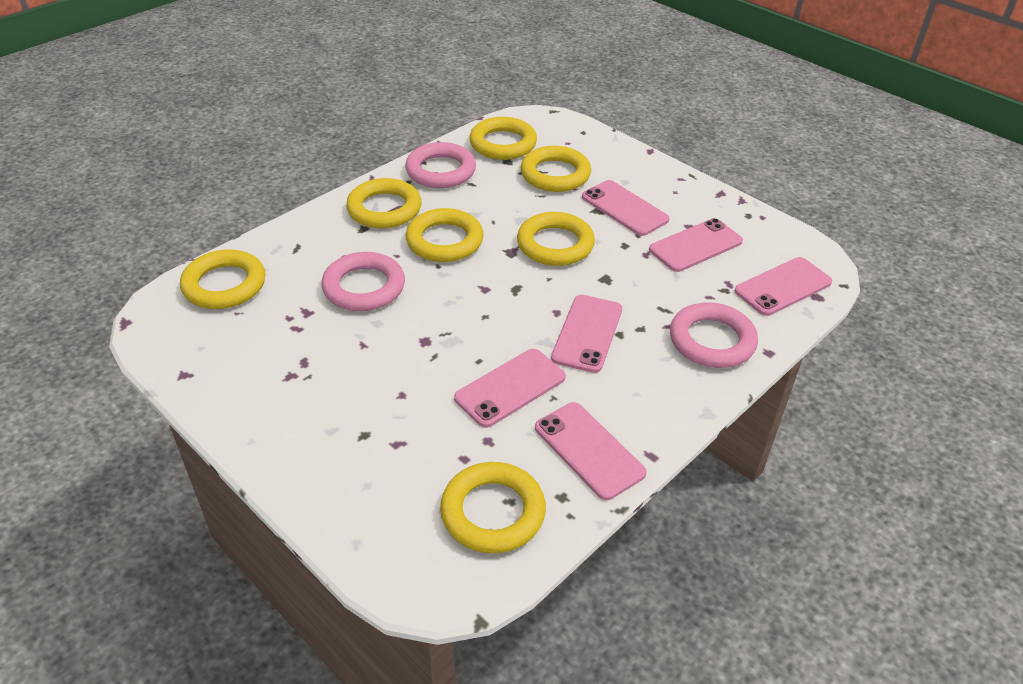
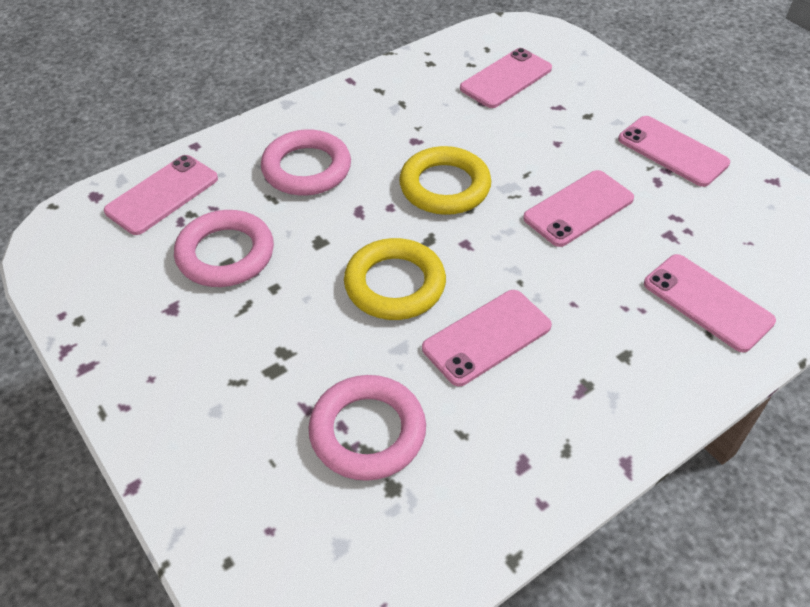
yellow ring: [180,249,265,309] [346,178,421,228] [405,208,484,262] [440,462,546,553] [469,117,537,160] [517,212,595,266] [521,146,591,192] = 7 -> [344,238,446,320] [399,146,491,215] = 2

